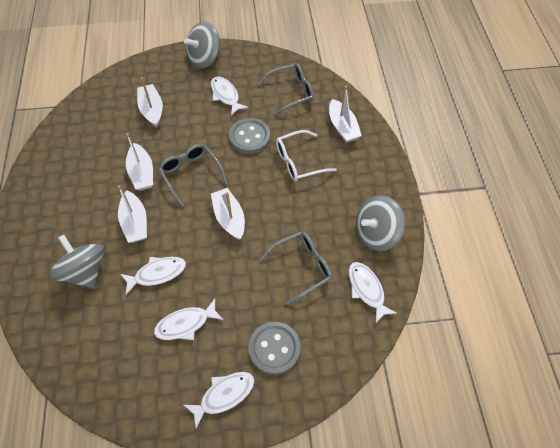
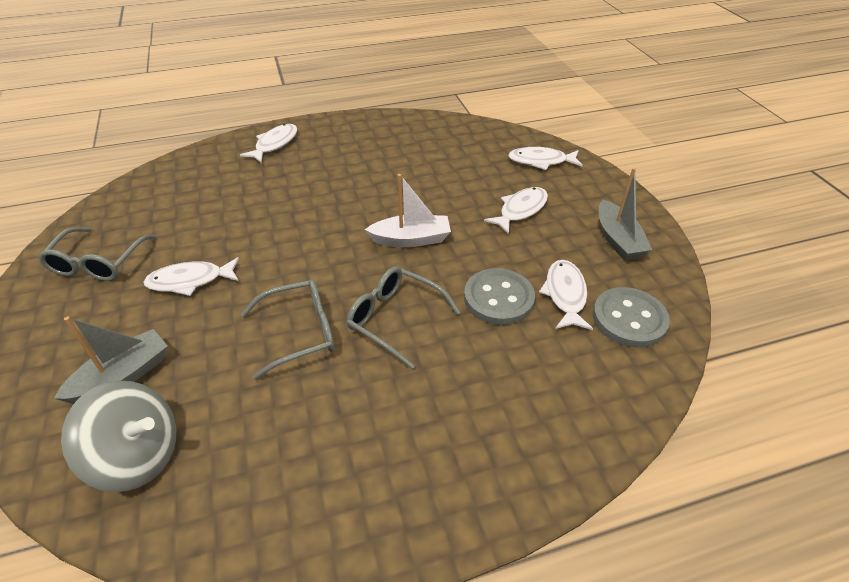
grey boat: none = 0 -> [54,316,168,404] [599,168,652,261] = 2
grey spinning top: [50,235,104,288] [184,22,220,68] [356,195,405,251] = 3 -> [61,381,176,492] = 1
white boat: [118,185,147,243] [126,133,153,191] [137,77,163,127] [211,188,245,240] [329,86,362,143] = 5 -> [365,174,451,247] = 1
white glasses: [276,130,337,182] = 1 -> none = 0

